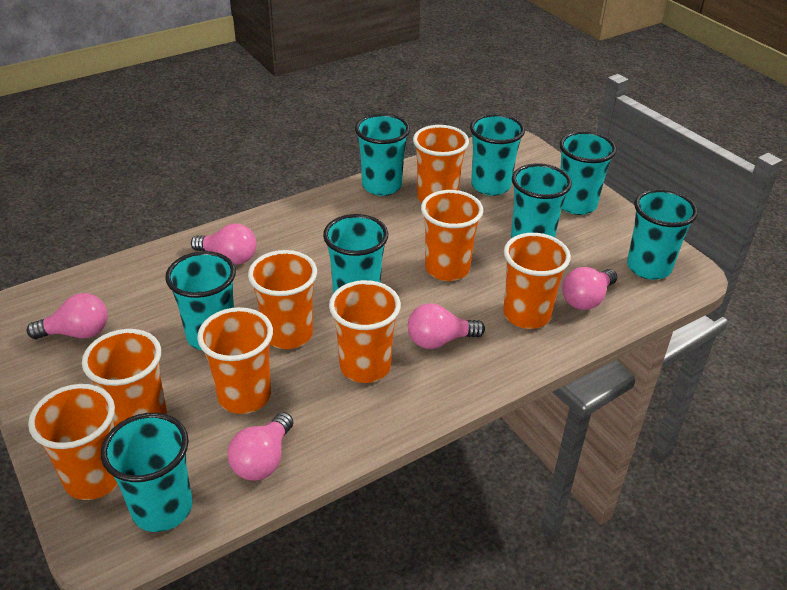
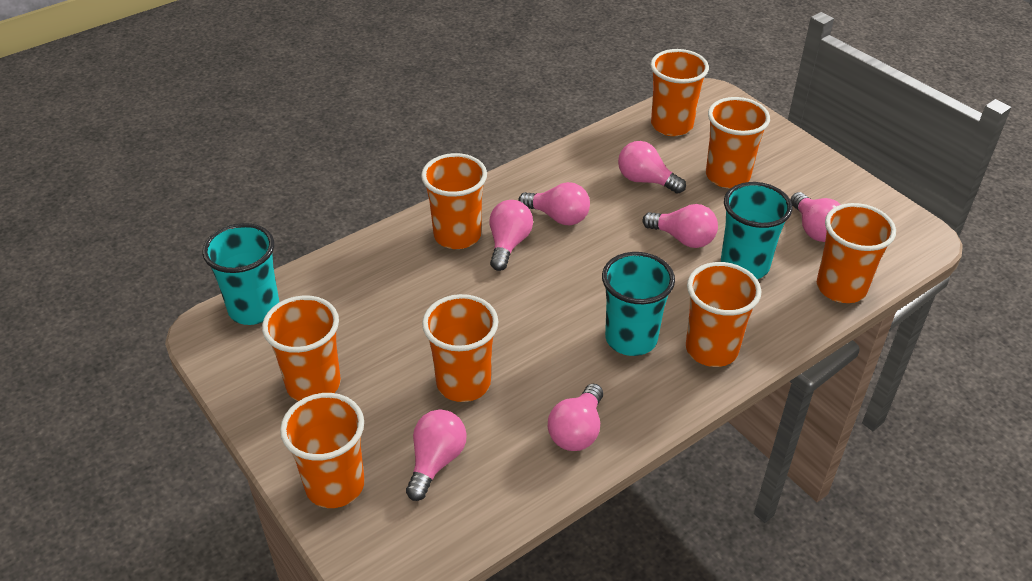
pink light bulb: [27,293,108,339] [191,224,257,265] [228,412,294,480] [408,303,485,349] [562,267,617,310] = 5 -> [406,410,467,501] [489,200,533,271] [518,182,590,225] [548,384,603,451] [618,141,686,194] [643,204,718,248] [791,192,841,242] = 7
turquoise cup: [101,413,193,532] [165,251,236,351] [323,214,388,293] [355,113,410,196] [470,114,525,196] [511,163,572,238] [559,131,617,215] [627,189,698,280] = 8 -> [202,223,279,325] [602,252,675,356] [721,182,792,279] = 3

